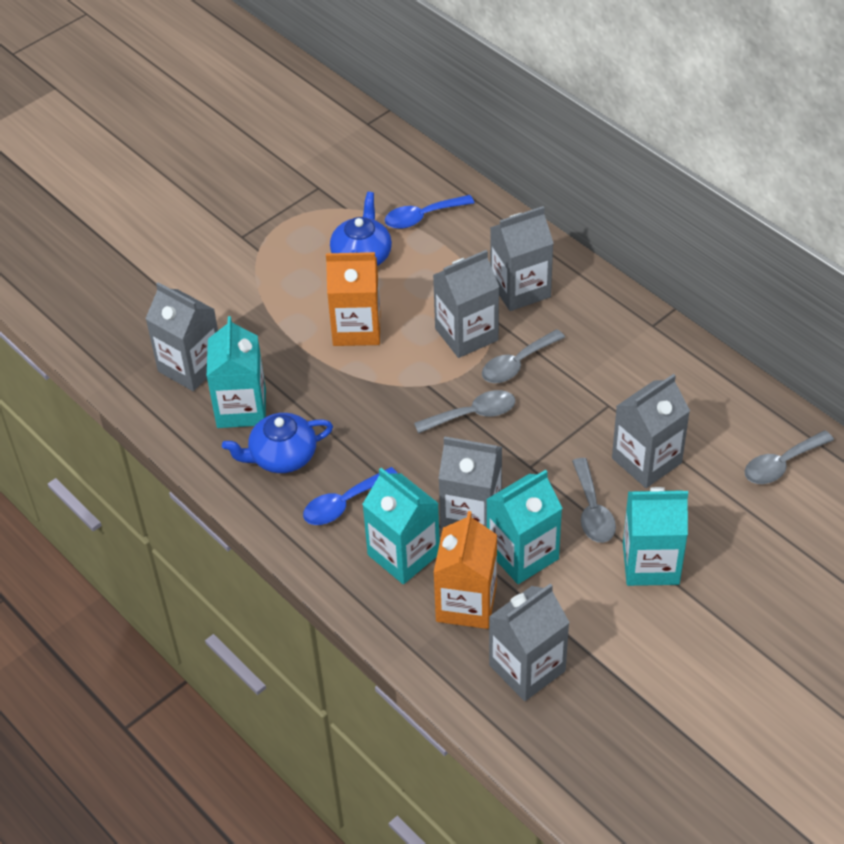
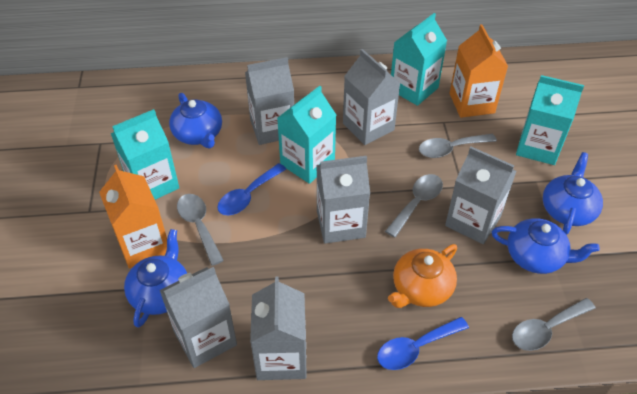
blue teapot: [222,413,333,473] [330,192,392,266] = 2 -> [124,229,187,328] [169,93,222,148] [492,218,600,274] [543,152,603,235] = 4
orange teapot: none = 0 -> [388,244,457,308] = 1

